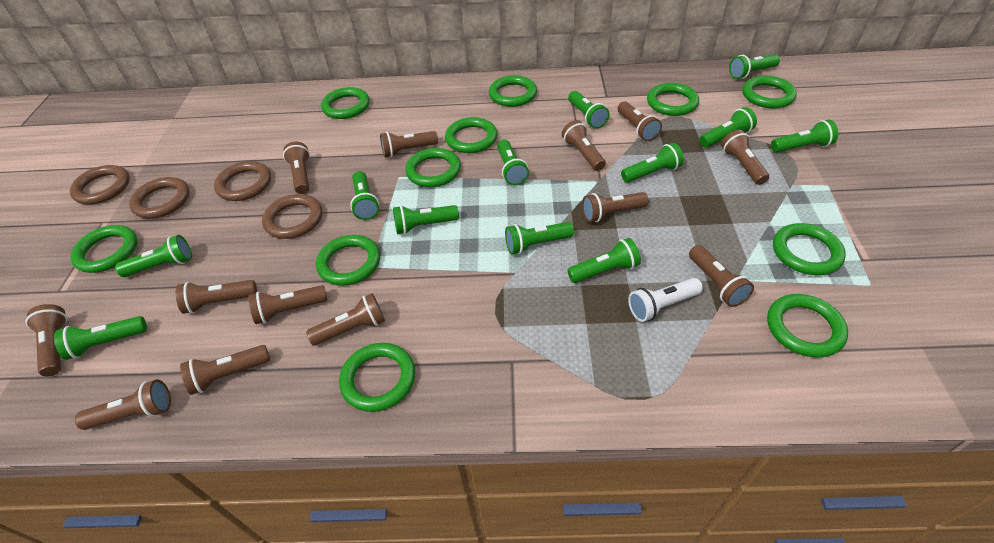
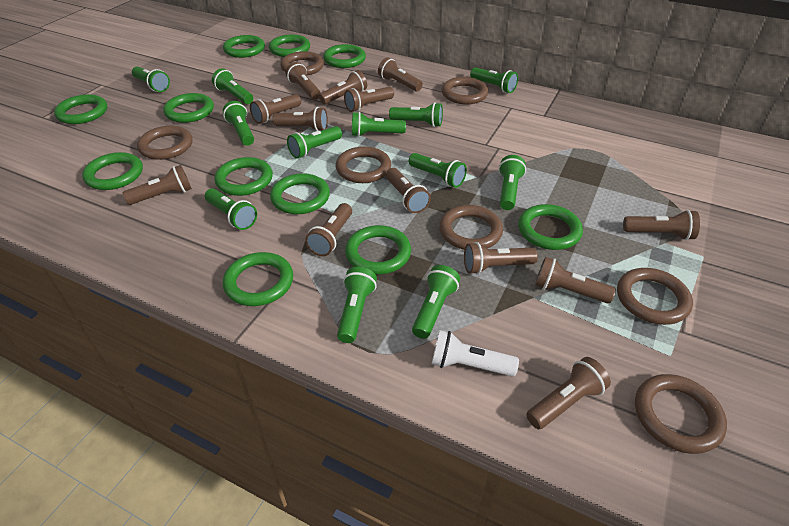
brown ring: [70,165,130,205] [129,177,190,218] [214,161,271,201] [262,194,322,239] = 4 -> [137,126,193,160] [280,51,324,75] [336,146,391,183] [439,205,503,250] [442,77,488,105] [617,268,693,325] [635,374,727,454] = 7

